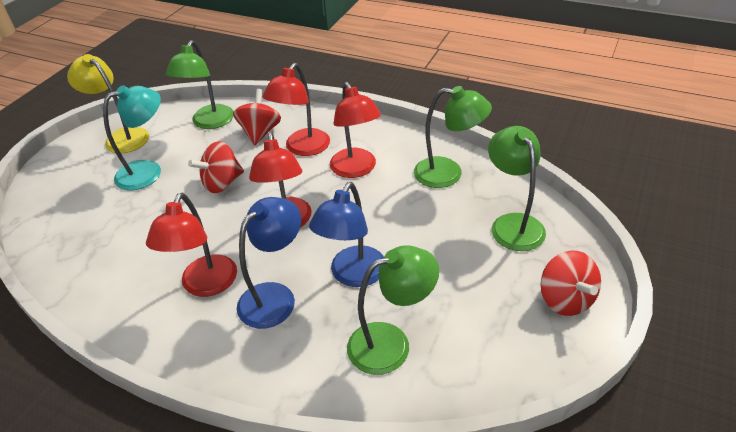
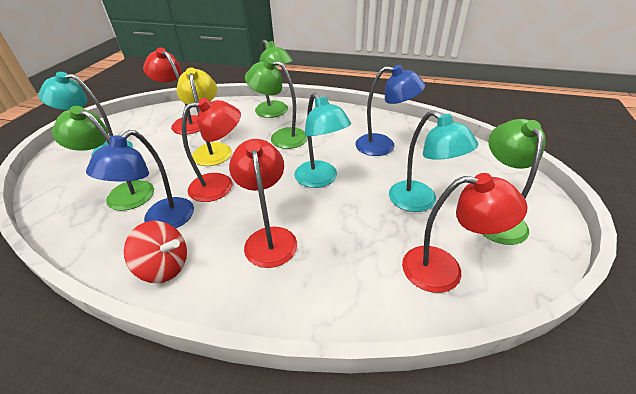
red spinning top: [188,141,244,193] [233,89,281,145] [541,250,601,316] = 3 -> [124,221,187,283] = 1
turquoise lamp: [103,85,161,190] = 1 -> [38,72,133,156] [294,93,351,188] [389,110,478,212] = 3

